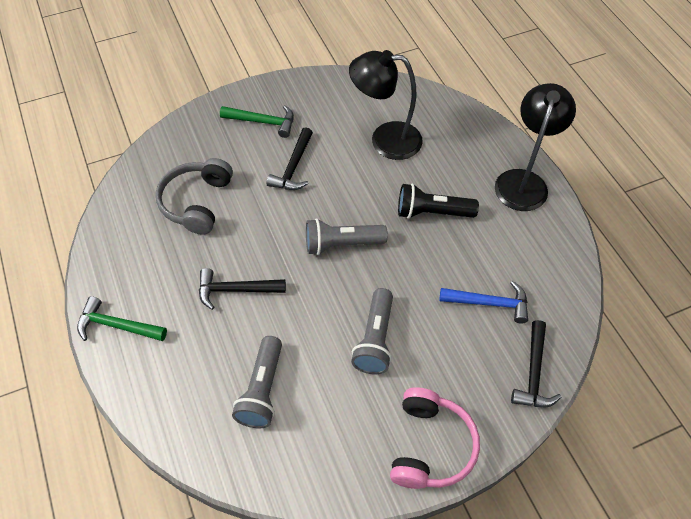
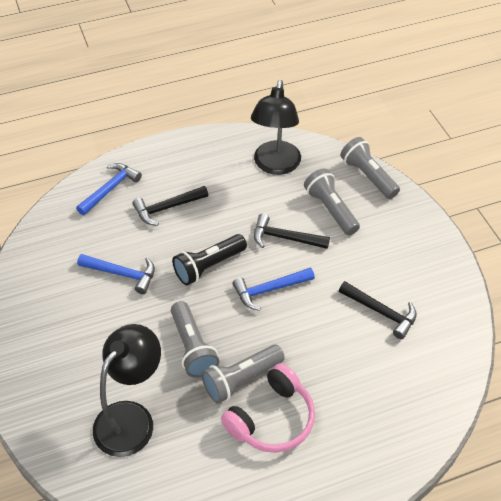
blue hammer: [439,281,528,323] = 1 -> [76,163,142,215] [77,254,155,294] [233,267,315,311] = 3
green hammer: [77,296,167,341] [220,105,294,138] = 2 -> none = 0
grey flashlight: [232,336,282,428] [306,218,388,255] [351,288,393,374] = 3 -> [171,301,219,378] [202,345,285,404] [304,168,360,235] [340,137,400,199] = 4
grey headphones: [156,158,233,235] = 1 -> none = 0

